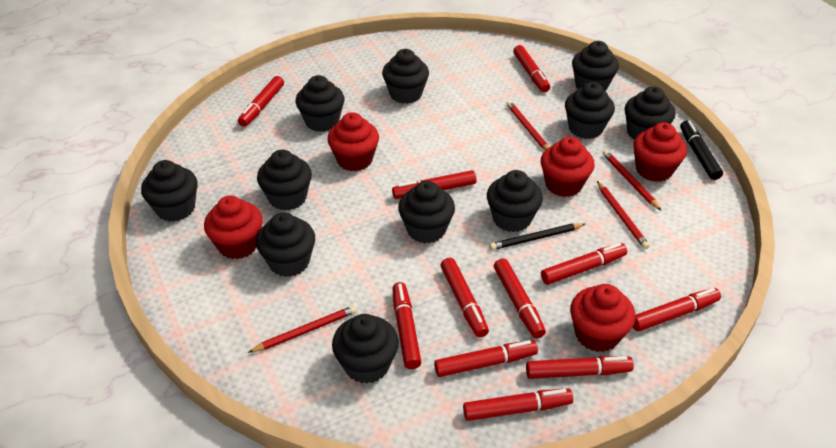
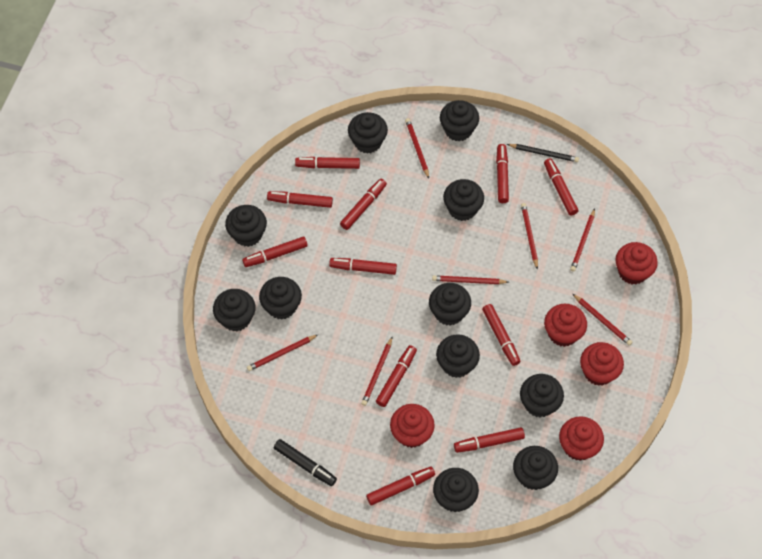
red pencil: [248,305,357,353] [507,101,549,150] [597,181,650,249] [603,150,661,211] = 4 -> [247,335,318,371] [361,337,392,406] [405,118,429,179] [432,275,509,284] [521,203,538,270] [570,209,595,272] [573,294,632,346] = 7

